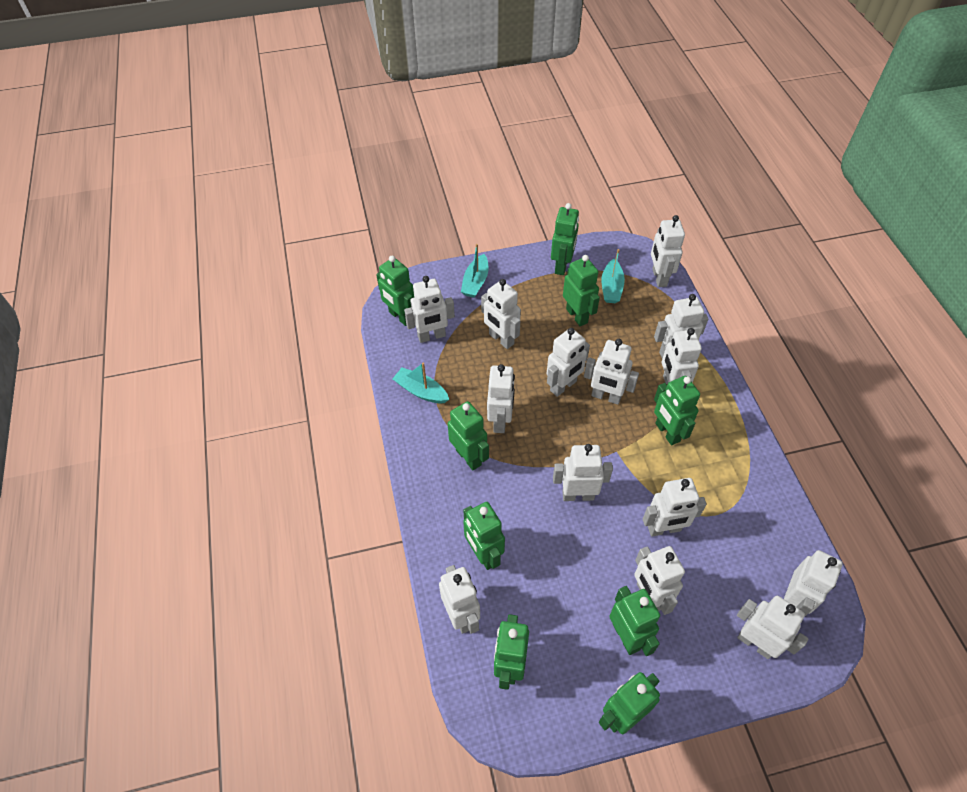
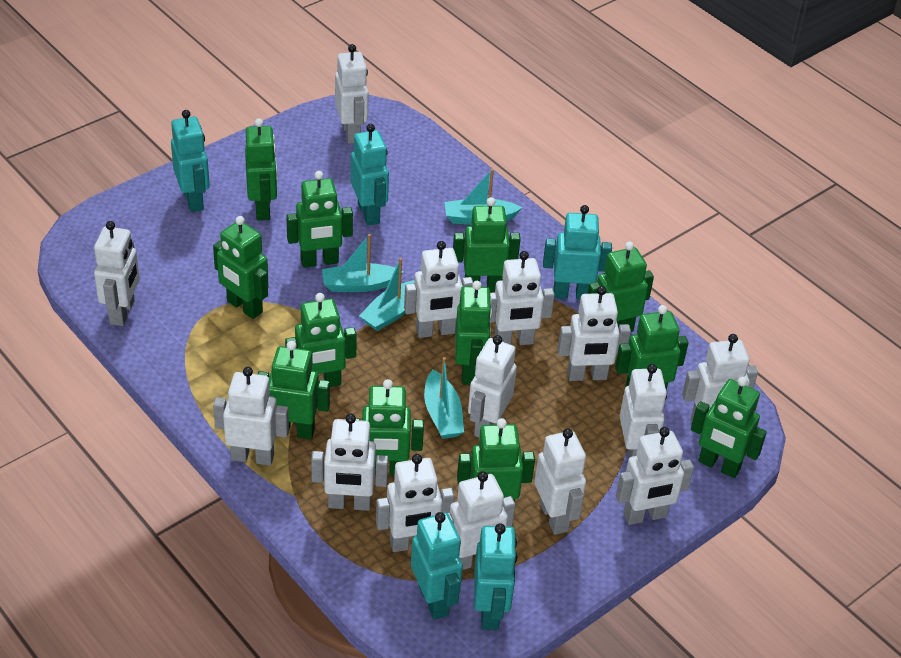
green robot: [376,256,414,326] [448,401,489,470] [463,502,505,570] [494,614,529,690] [551,203,579,275] [563,255,600,326] [599,672,660,734] [609,586,660,656] [654,376,700,445] = 9 -> [213,216,269,319] [245,118,277,220] [258,341,330,439] [285,293,357,387] [286,171,353,268] [356,379,424,475] [453,197,521,292] [455,281,492,385] [457,418,535,502] [587,242,654,332] [615,305,688,390] [691,377,767,478] = 12
turquoise boat: [393,363,449,403] [461,244,489,298] [602,249,625,303] = 3 -> [322,234,404,292] [359,258,414,331] [424,357,464,439] [445,169,522,225] = 4
turquoise robot: none = 0 -> [171,110,210,212] [351,124,389,226] [411,512,463,620] [474,523,517,630] [543,205,612,300] = 5

